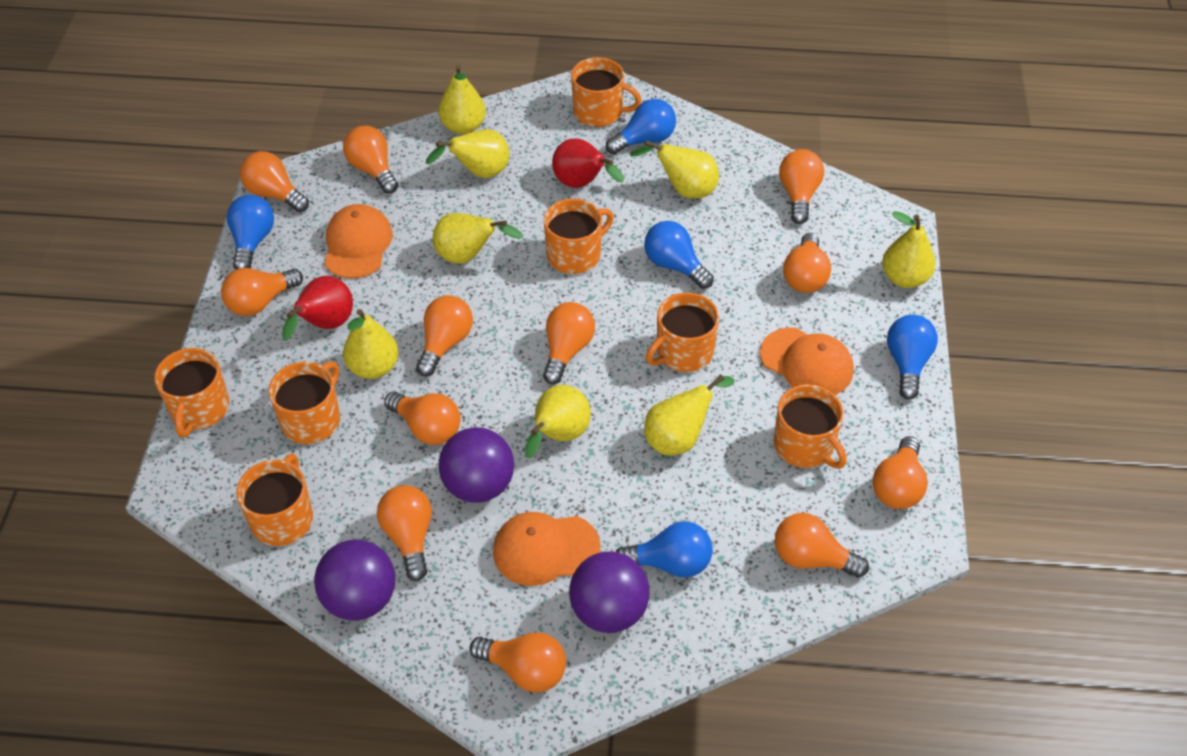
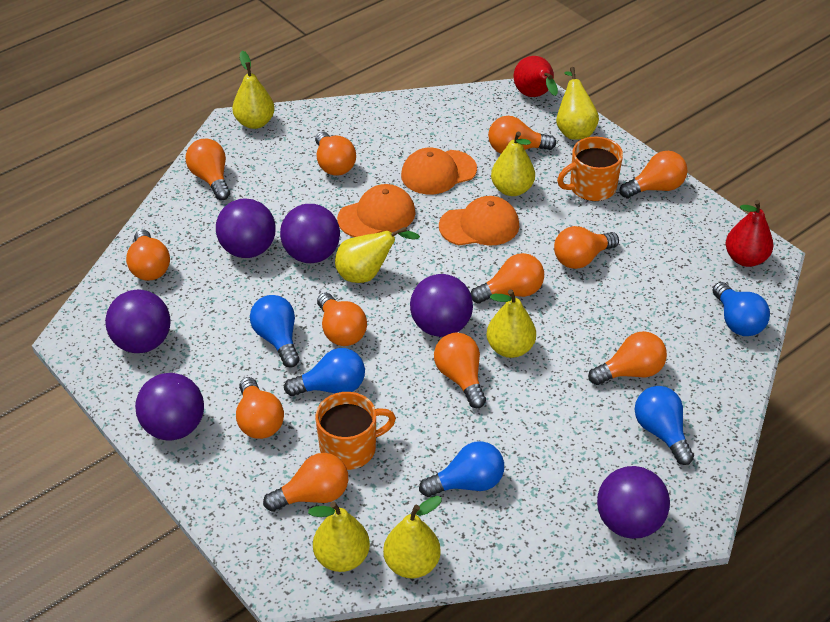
orange mug: [154,348,229,438] [236,454,313,546] [268,361,340,444] [544,198,614,274] [571,57,642,127] [646,292,719,372] [774,384,847,469] = 7 -> [315,392,396,470] [557,136,623,201] = 2
purple ball: [314,540,395,621] [439,427,514,503] [569,551,650,633] = 3 -> [105,290,170,353] [135,373,204,441] [216,198,276,258] [280,204,340,263] [410,274,473,337] [597,466,670,539] = 6
yellow pear: [343,309,398,379] [426,129,510,178] [433,213,523,264] [439,65,486,134] [525,385,591,458] [630,140,719,199] [644,374,734,455] [882,211,936,288] = 8 -> [232,51,275,129] [308,501,370,572] [335,227,420,283] [383,496,442,578] [486,289,536,358] [491,132,535,196] [556,67,599,140] = 7

